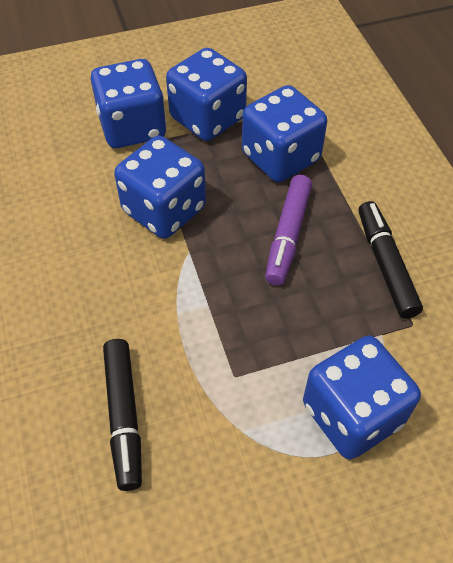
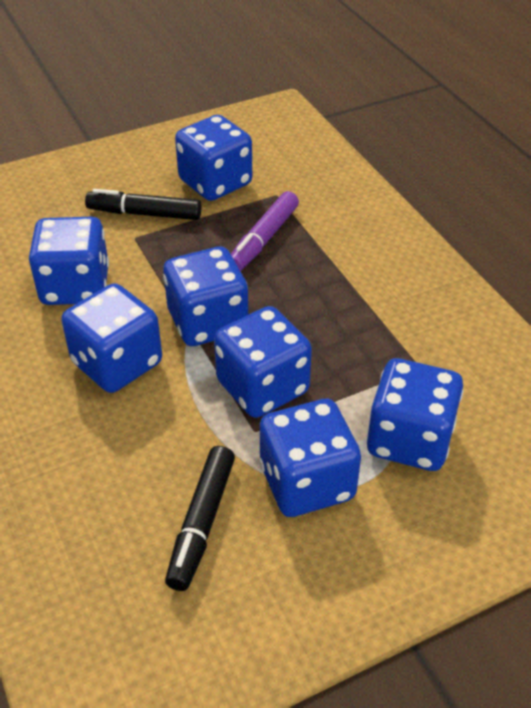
blue dice: [91,59,166,148] [114,136,206,239] [166,48,247,141] [242,85,327,182] [303,335,421,459] = 5 -> [29,217,109,305] [62,283,162,393] [163,247,249,346] [175,115,252,201] [214,306,312,418] [260,399,361,517] [367,358,464,471] = 7

